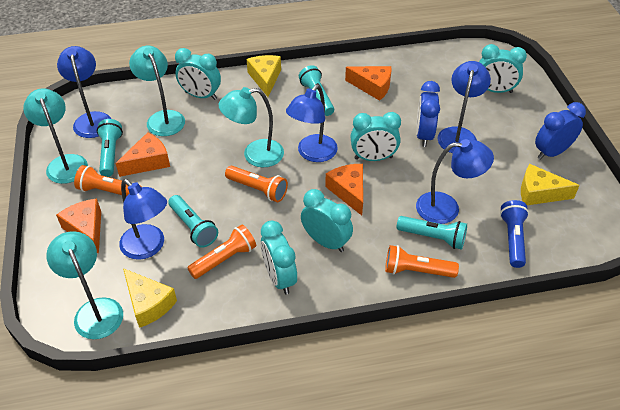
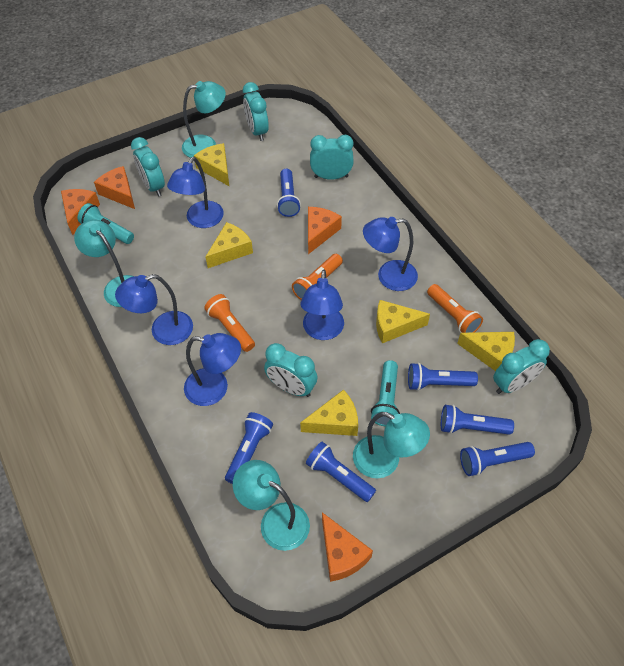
blue clock: [416,81,440,147] [535,102,586,160] = 2 -> none = 0
blue flashlight: [500,200,529,268] = 1 -> [225,412,273,484] [277,169,301,217] [306,442,376,502] [408,363,478,391] [441,404,514,435] [460,442,535,476] = 6
orange flashlight: [74,165,142,196] [187,225,256,279] [225,166,288,202] [385,245,459,278] = 4 -> [204,294,255,352] [292,254,343,300] [427,284,483,333] = 3
turquoise flashlight: [97,119,123,177] [168,195,218,248] [299,65,334,116] [397,216,467,250] = 4 -> [78,203,134,244] [371,360,400,426] = 2
yellow cheese: [123,268,177,328] [247,55,281,97] [521,164,580,205] = 3 -> [194,143,229,186] [206,222,253,268] [300,389,358,436] [376,300,430,343] [457,332,515,371] = 5

